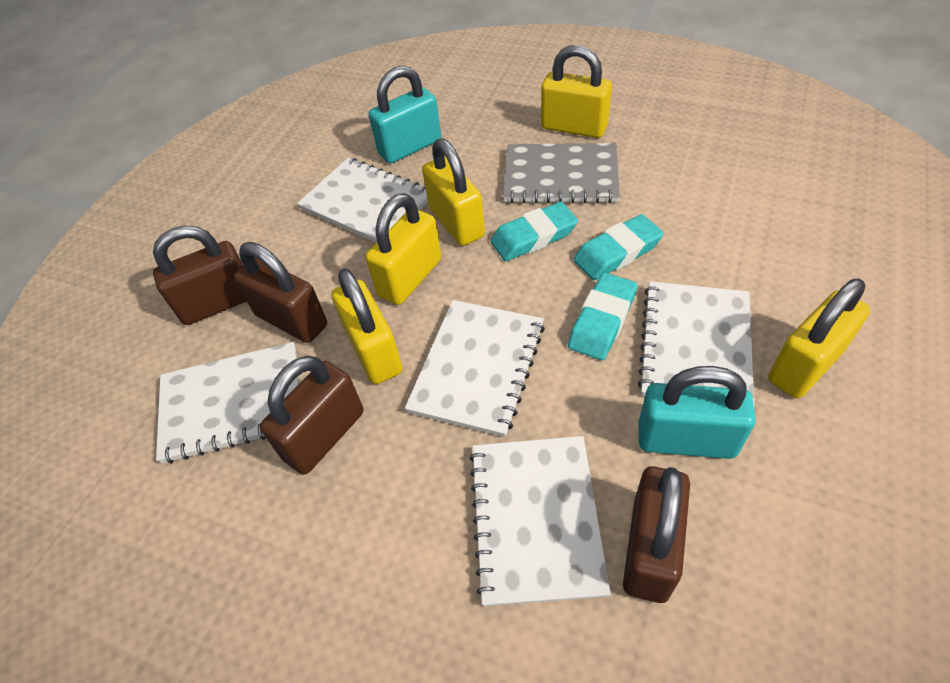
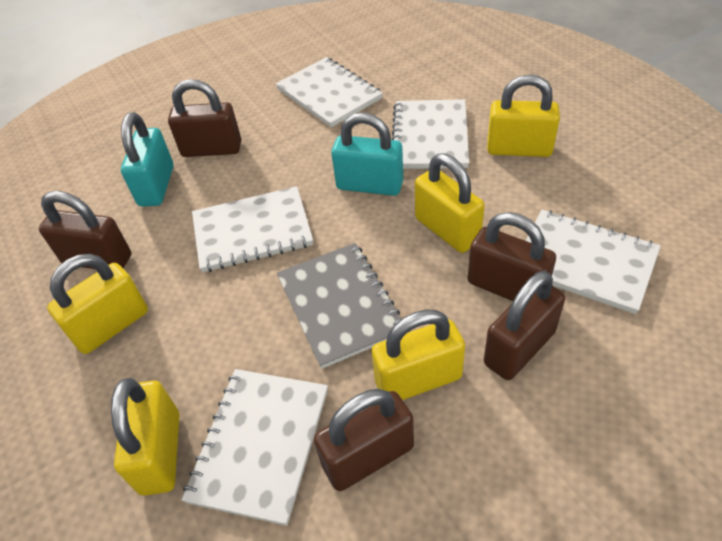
brown padlock: [153,226,247,325] [234,242,327,343] [260,356,363,474] [623,466,690,603] = 4 -> [39,191,131,269] [168,79,241,157] [314,389,414,491] [468,212,556,301] [484,271,565,380] = 5
turquoise eraser: [491,202,578,261] [568,273,637,360] [574,214,664,280] = 3 -> none = 0

